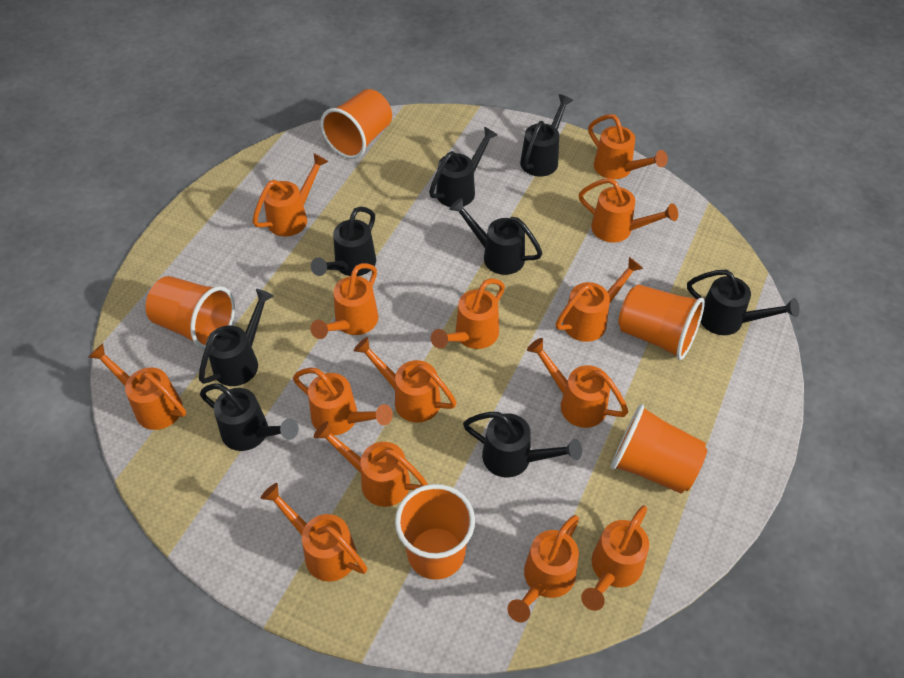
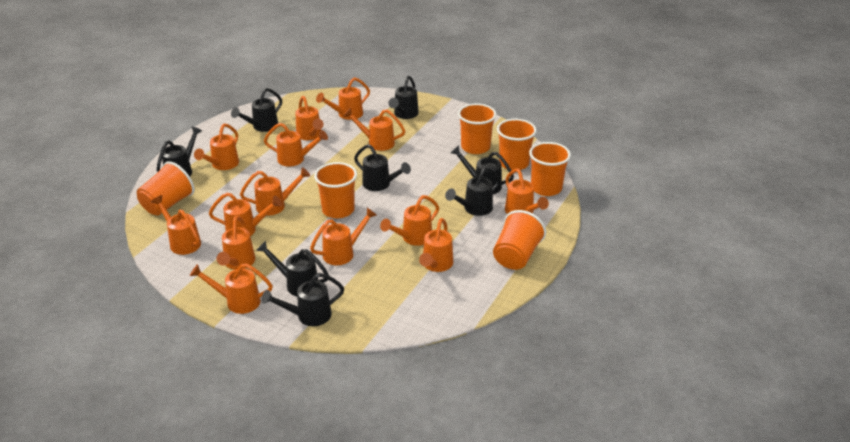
orange cup: [146,276,235,349] [321,89,392,159] [395,484,475,580] [611,404,707,494] [618,284,705,360] = 5 -> [137,161,195,215] [314,162,357,219] [458,103,497,154] [493,210,546,270] [497,119,537,170] [529,142,571,196] = 6

